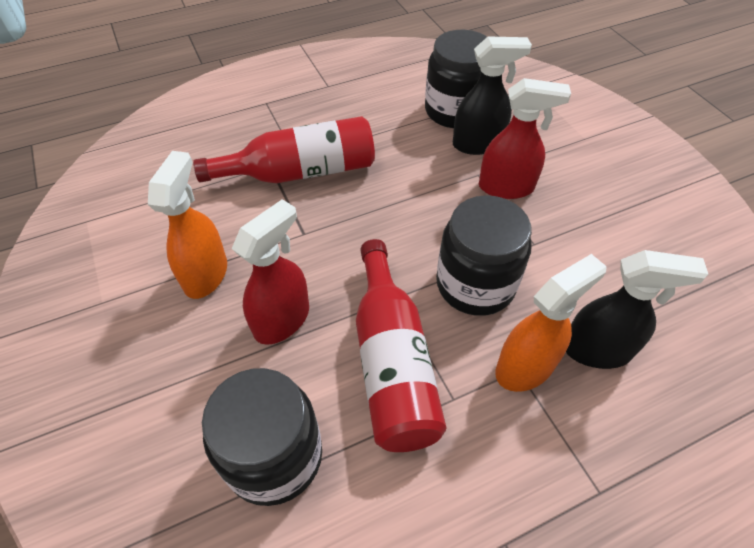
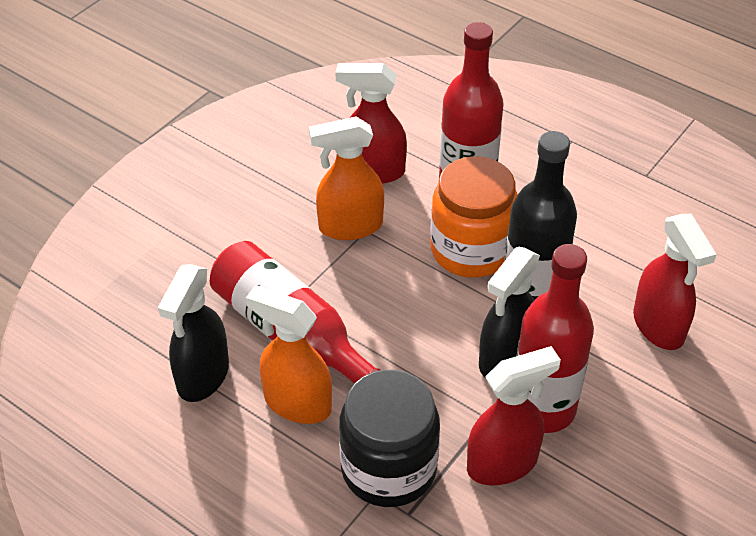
black bottle: none = 0 -> [504,131,577,300] = 1
black jar: [202,368,322,506] [425,30,487,128] [436,195,532,316] = 3 -> [339,370,440,507] = 1
orange jar: none = 0 -> [430,156,518,278] = 1
red bottle: [193,116,375,183] [356,239,447,452] = 2 -> [210,241,381,384] [439,22,503,177] [517,244,594,433] = 3
red spray bottle: [232,199,309,345] [479,78,571,199] = 2 -> [335,63,407,184] [467,346,561,485] [633,214,717,350] = 3

